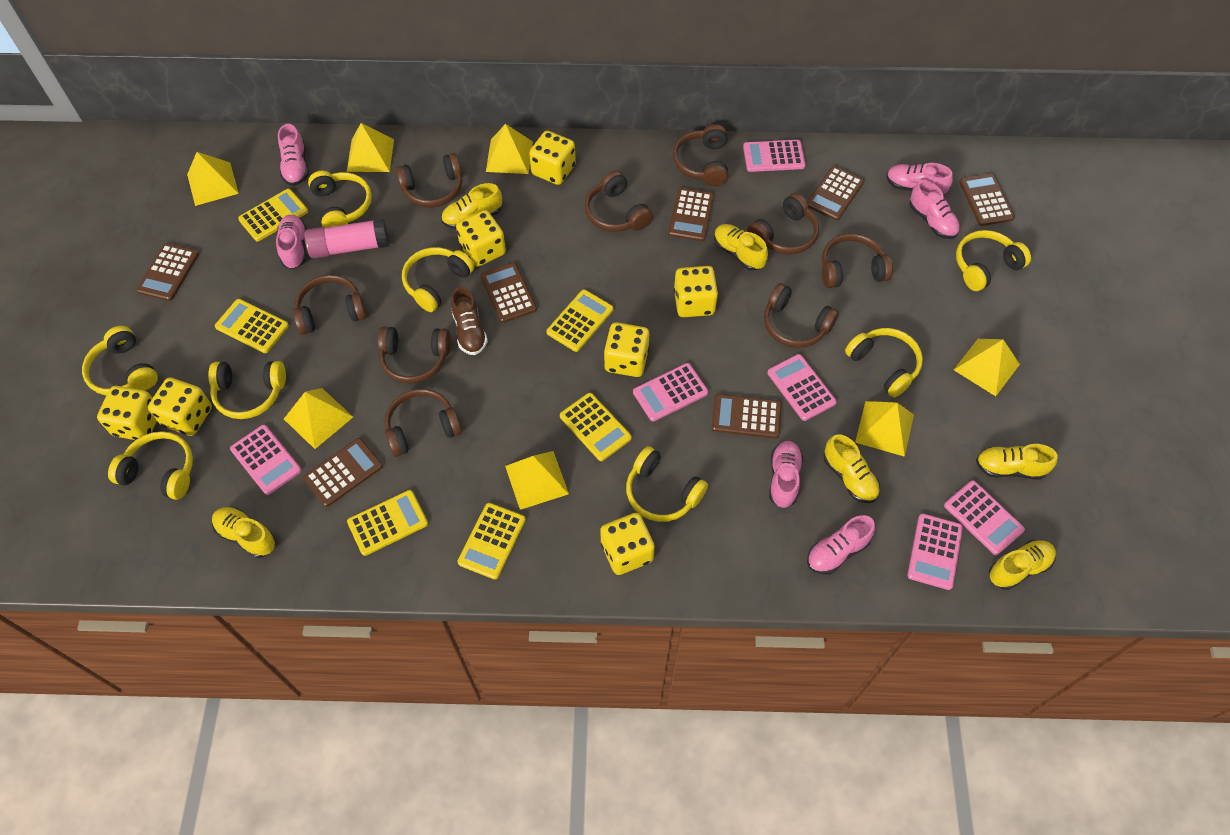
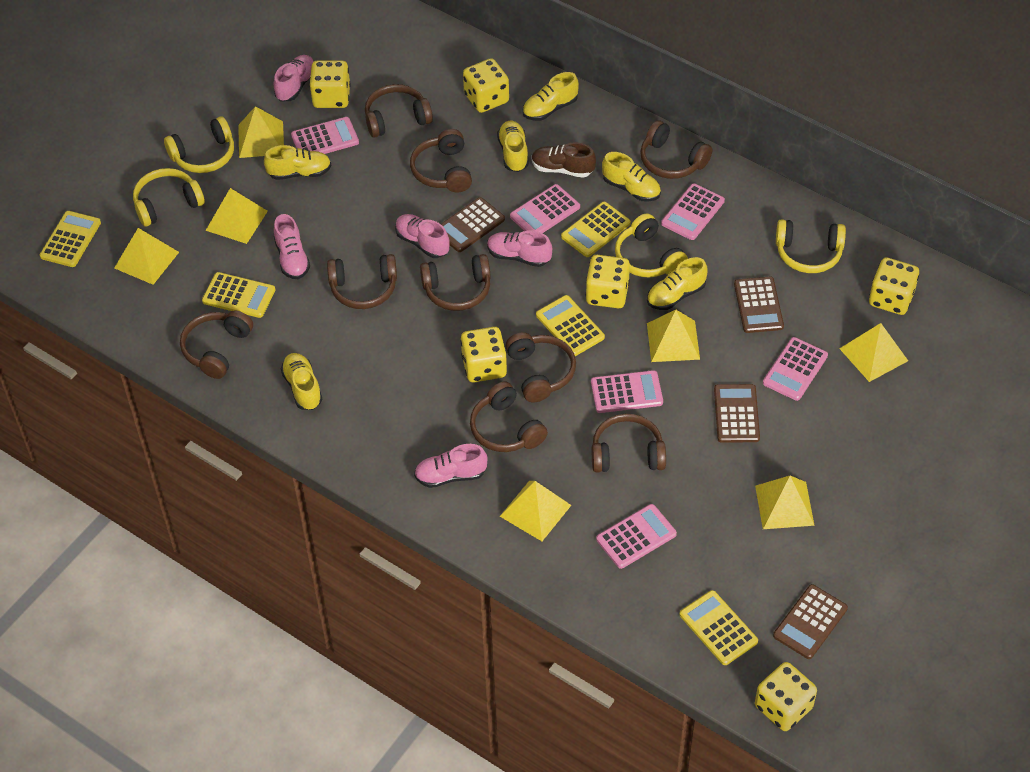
brown calculator: [136,243,199,301] [303,438,383,507] [480,262,537,323] [668,188,714,242] [712,394,782,439] [807,166,864,221] [959,173,1015,226] = 7 -> [441,197,505,252] [714,384,760,443] [734,277,784,333] [773,584,848,659] = 4
pink glue stick: [304,218,389,259] = 1 -> none = 0
pink shoe: [276,215,306,269] [278,124,308,186] [769,441,803,508] [807,515,875,574] [886,163,953,195] [909,180,960,239] = 6 -> [274,55,314,102] [274,214,310,279] [395,214,450,258] [414,444,488,488] [487,230,552,267] = 5
yellow calculator: [215,299,289,353] [238,189,308,242] [347,490,428,556] [457,503,526,579] [546,290,613,352] [560,393,632,461] = 6 -> [40,211,101,267] [202,272,275,318] [536,295,605,356] [561,202,631,257] [680,590,758,665] = 5
yellow dice: [97,386,157,440] [148,378,212,436] [456,210,506,267] [529,131,576,185] [600,513,655,575] [604,322,649,377] [674,266,718,317] = 7 -> [309,60,350,108] [461,327,507,382] [463,58,509,113] [586,255,630,308] [755,662,817,731] [869,258,919,315] = 6
yellow headphones: [82,326,158,396] [108,431,193,500] [208,361,286,419] [308,171,372,228] [402,247,475,312] [626,446,708,522] [845,328,923,398] [956,230,1031,291] = 8 -> [133,168,205,226] [164,117,234,173] [615,213,688,278] [776,219,846,273] = 4

